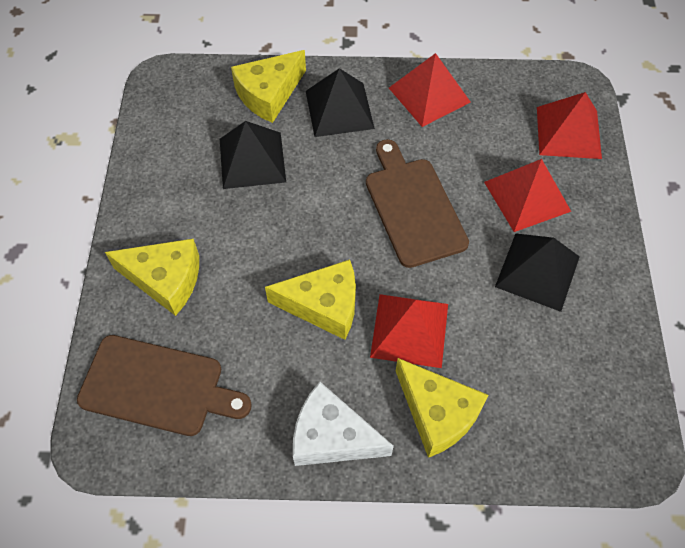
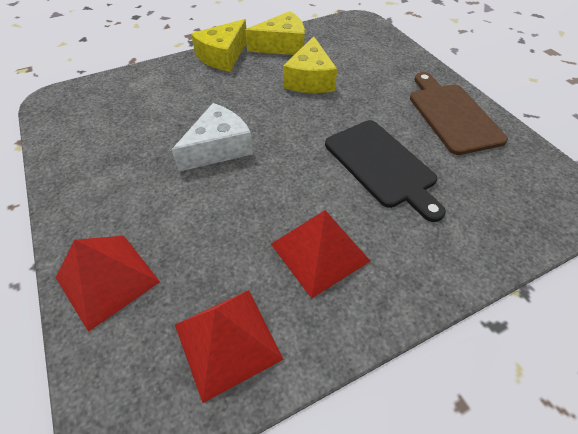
black cutting board: none = 0 -> [325,120,446,222] = 1
black pyramid: [220,121,286,189] [306,68,375,137] [495,233,580,312] = 3 -> none = 0
brown cutting board: [77,335,252,436] [366,139,469,268] = 2 -> [410,72,508,155] = 1
red pyramid: [370,294,448,368] [389,53,470,127] [484,159,571,232] [537,92,602,159] = 4 -> [56,236,160,332] [175,290,284,403] [271,210,370,298] = 3
yellow cheese: [105,239,199,316] [231,50,306,123] [265,259,356,340] [396,358,488,458] = 4 -> [191,19,246,72] [245,11,305,55] [283,36,337,93] = 3

